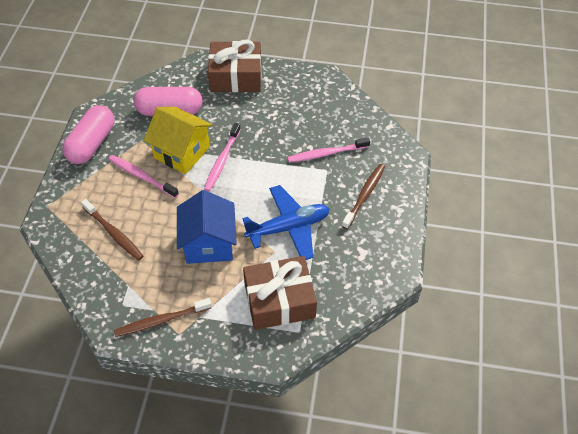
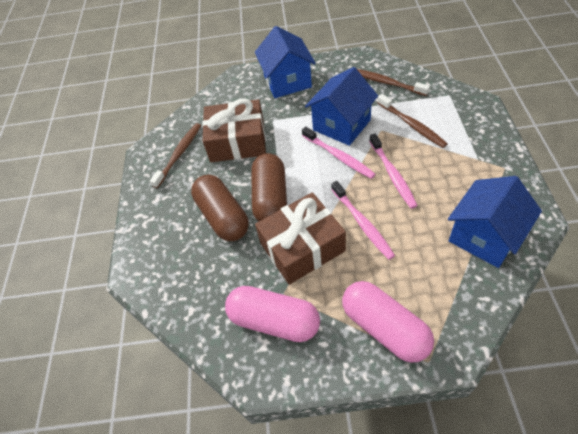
blue house: [177,190,237,264] = 1 -> [255,26,316,98] [305,67,378,146] [448,176,542,268] = 3
blue plane: [242,185,330,260] = 1 -> none = 0
brown capsule: none = 0 -> [191,174,249,241] [251,153,287,222] = 2
yellow house: [144,107,212,174] = 1 -> none = 0

